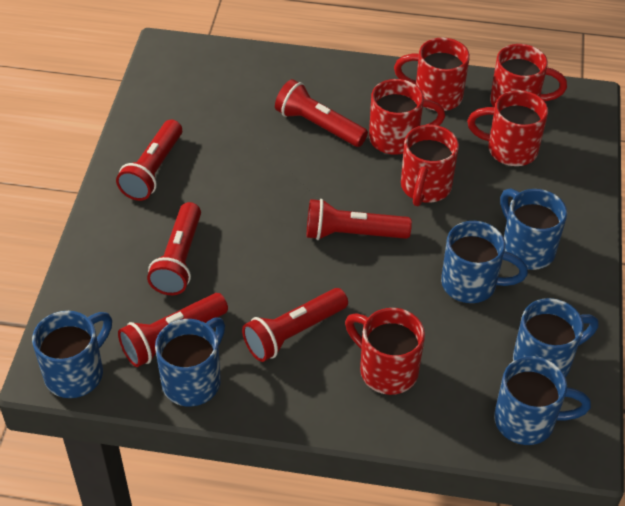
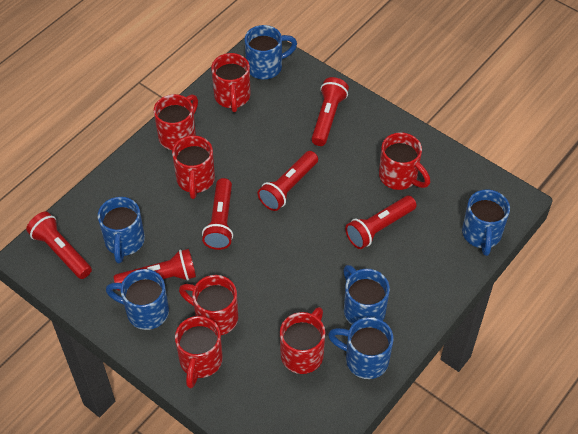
red mug: [345,308,425,395] [369,79,445,155] [394,38,470,111] [401,125,459,206] [467,90,548,166] [490,44,567,107] = 6 -> [154,94,198,150] [172,135,215,199] [175,316,223,388] [179,275,238,335] [211,53,250,112] [280,307,325,374] [379,133,430,190] = 7

